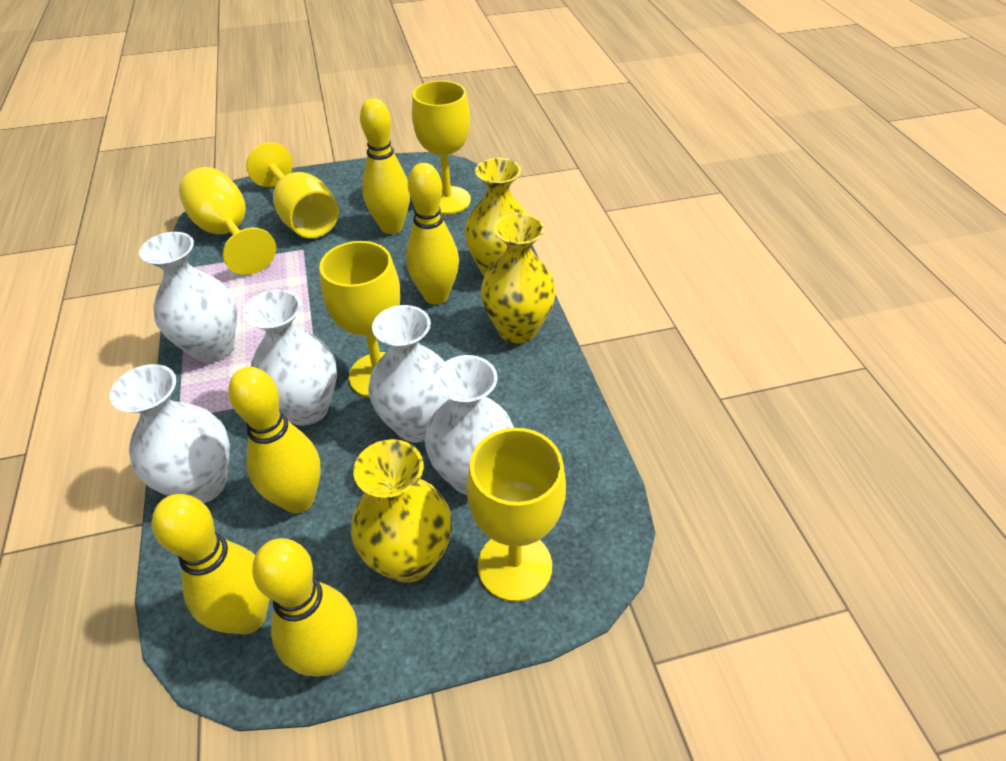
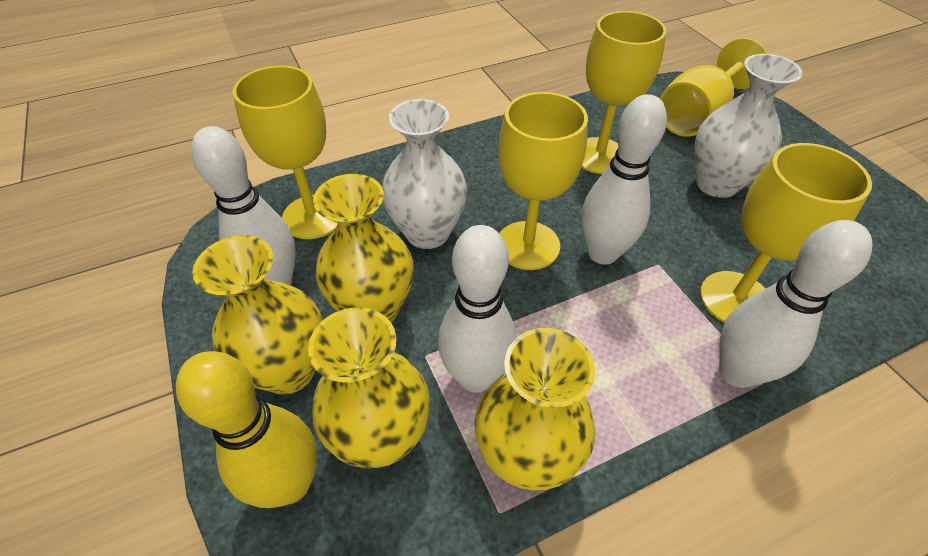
white bowling pin: none = 0 -> [191,126,296,285] [438,225,517,393] [581,94,667,265] [719,220,872,388] = 4
white vase: [109,364,230,503] [139,232,237,363] [243,289,337,426] [368,305,449,443] [425,355,514,495] = 5 -> [382,99,467,249] [695,54,803,198] = 2
yellow bowling pin: [152,494,270,635] [228,367,321,513] [252,538,357,677] [360,98,410,234] [406,163,459,305] = 5 -> [176,351,317,508] = 1
yellow vase: [351,439,452,583] [464,158,527,276] [481,213,556,344] = 3 -> [192,235,323,394] [308,307,430,468] [313,174,414,323] [475,328,595,491] = 4

